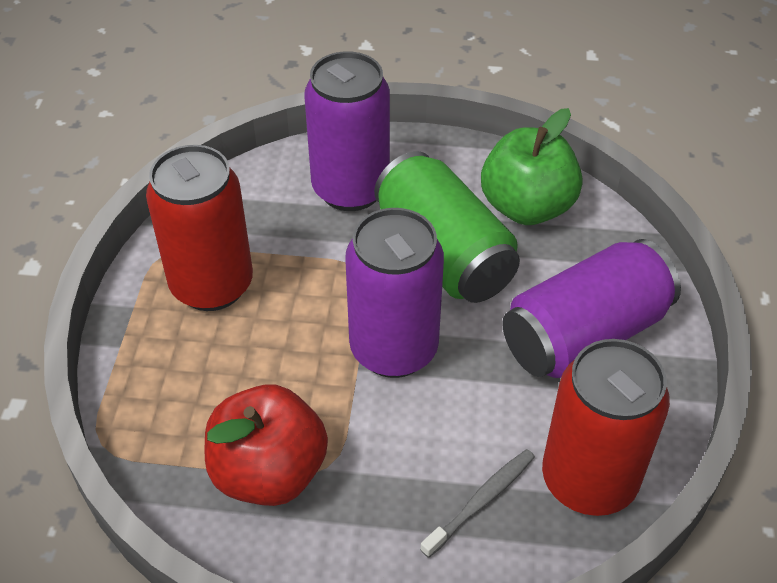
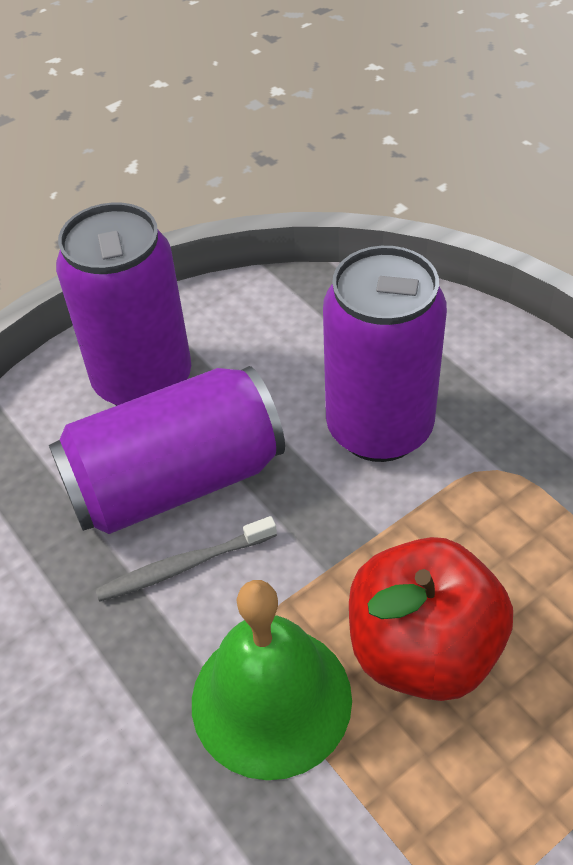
green apple: [481,108,582,225] = 1 -> none = 0
green bell: none = 0 -> [192,580,352,780] = 1
green can: [374,151,520,303] = 1 -> none = 0
red can: [146,145,253,311] [542,339,670,516] = 2 -> none = 0

